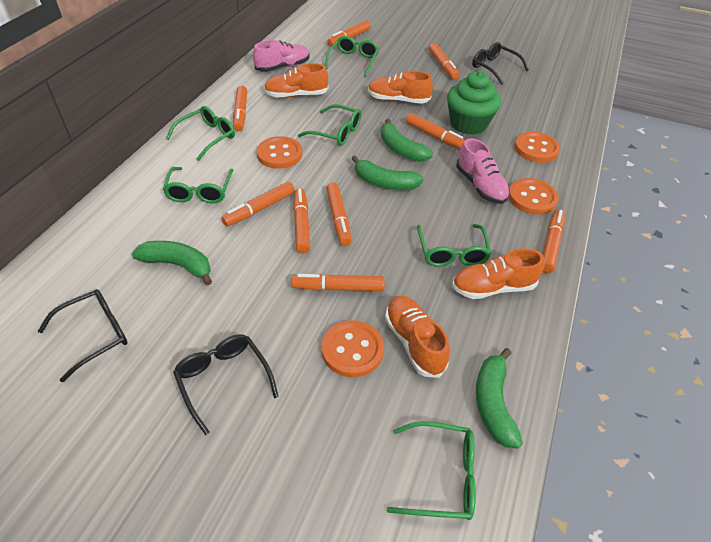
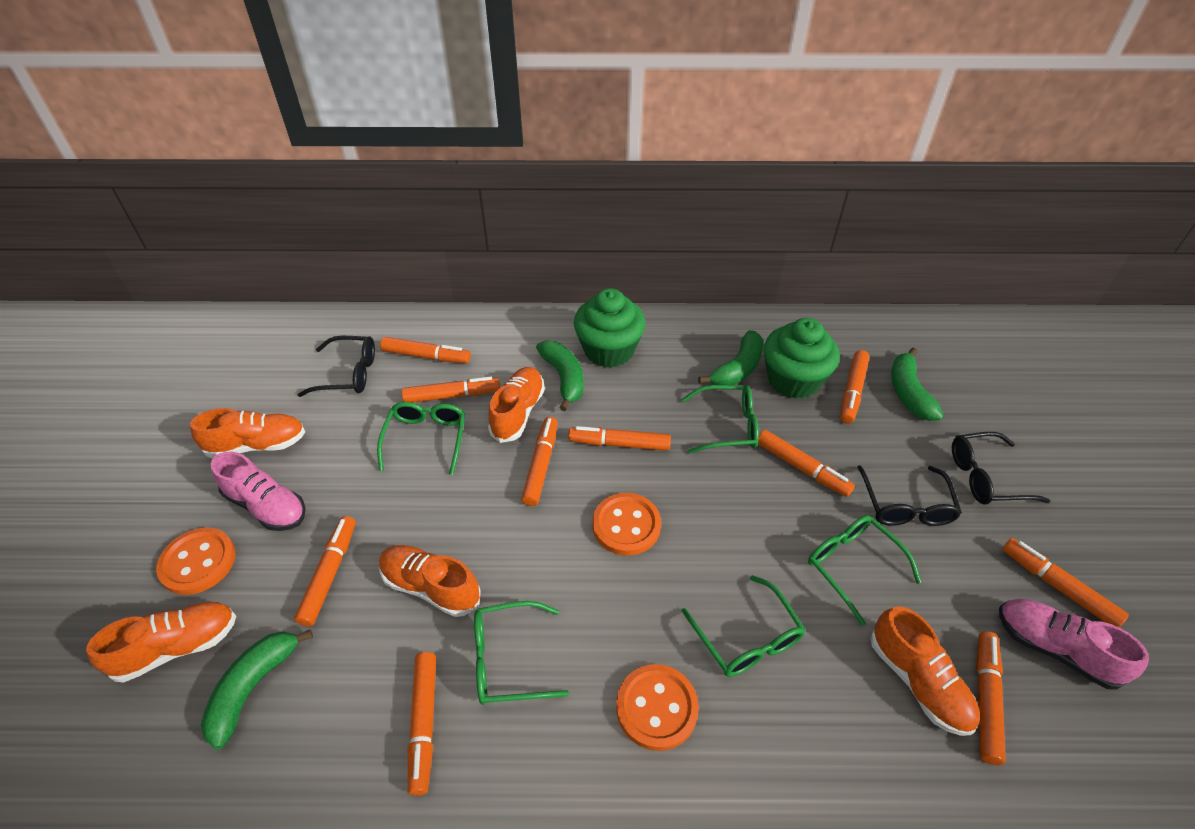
green cupcake: [447,71,501,135] = 1 -> [574,288,646,368] [764,318,840,399] = 2
green glasses: [163,167,234,203] [166,106,235,161] [298,104,361,146] [325,36,379,77] [387,421,476,520] [417,224,492,267] = 6 -> [377,402,465,475] [474,601,569,705] [681,385,759,454] [682,575,806,677] [808,515,922,626] = 5
orange button: [257,136,302,169] [322,320,384,377] [509,178,559,215] [515,132,560,163] = 4 -> [156,527,236,595] [593,493,661,556] [616,664,699,751] = 3
orange marker: [221,182,295,226] [233,86,247,131] [291,274,385,291] [293,188,310,253] [326,182,352,246] [327,20,371,46] [406,113,465,149] [429,43,459,79] [543,209,565,273] = 9 -> [294,516,356,626] [380,337,471,363] [402,376,500,403] [408,652,436,796] [521,417,558,506] [568,426,671,451] [758,430,855,497] [840,350,870,424] [976,631,1006,765] [1002,538,1129,627] = 10
orange shoe: [264,63,328,98] [368,71,433,104] [385,296,450,378] [452,248,544,299] = 4 -> [86,602,236,683] [190,408,305,458] [379,545,481,617] [488,367,545,443] [870,606,980,736] = 5

